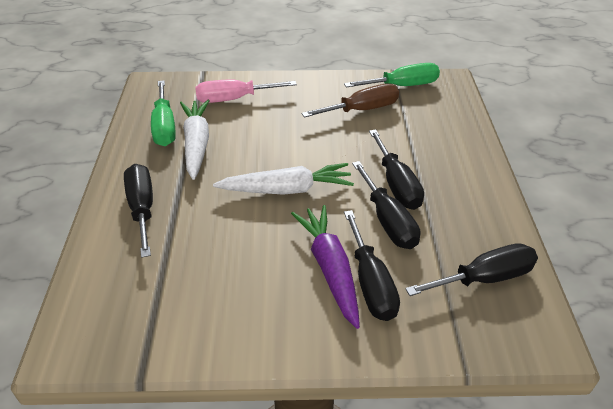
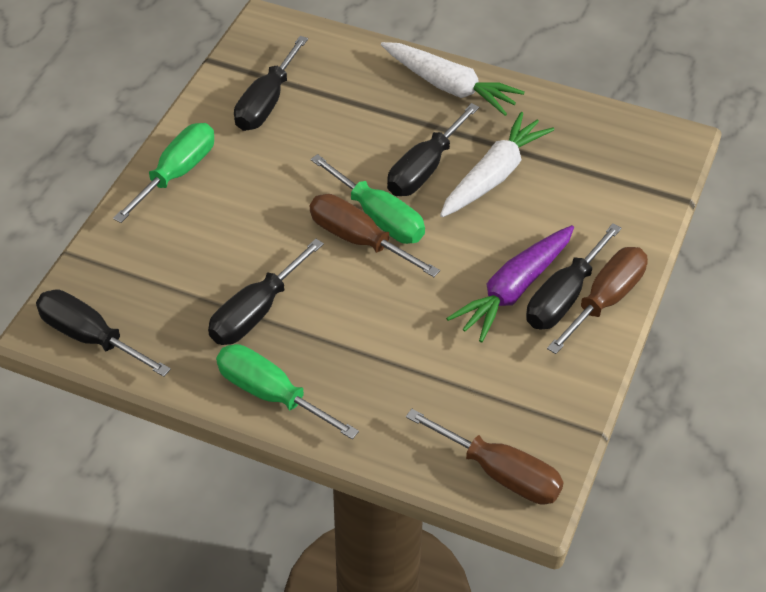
brown screwdriver: [301,84,399,118] = 1 -> [310,194,440,277] [406,409,564,505] [547,247,648,354] = 3
green screwdriver: [151,80,176,146] [344,63,440,87] = 2 -> [113,123,214,223] [216,344,359,439] [310,154,425,244] = 3
pink screwdriver: [195,79,297,103] = 1 -> none = 0

